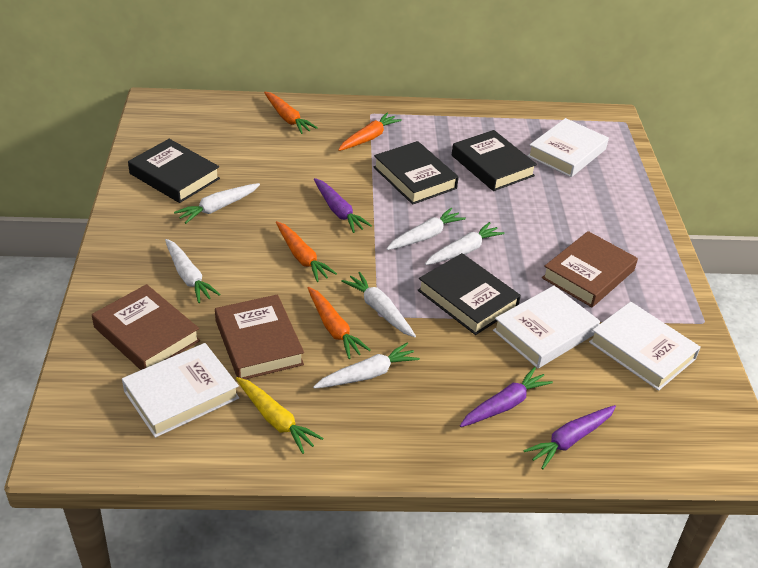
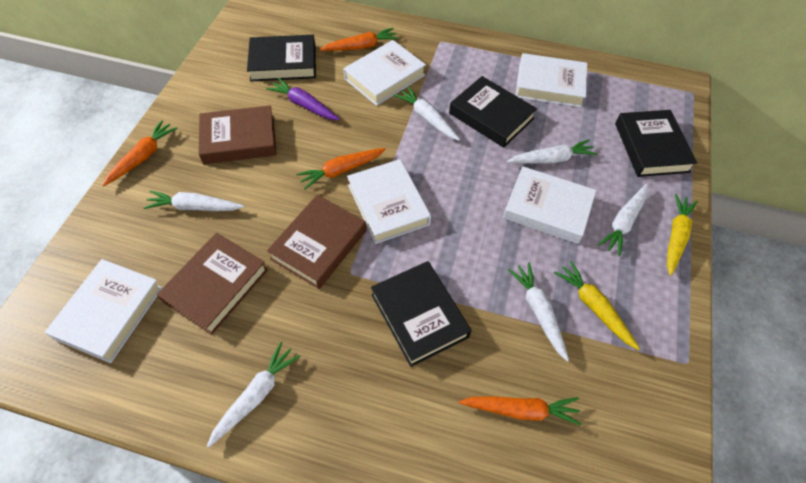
purple carrot: [314,178,372,233] [460,367,553,427] [523,405,616,469] = 3 -> [266,78,340,120] = 1
white book: [122,343,239,438] [493,286,600,368] [528,118,609,177] [589,302,701,391] = 4 -> [45,259,163,363] [343,40,426,106] [347,159,431,244] [503,166,596,244] [515,53,587,107] = 5
yellow carrot: [236,377,323,454] = 1 -> [554,261,640,350] [667,194,698,276] = 2

